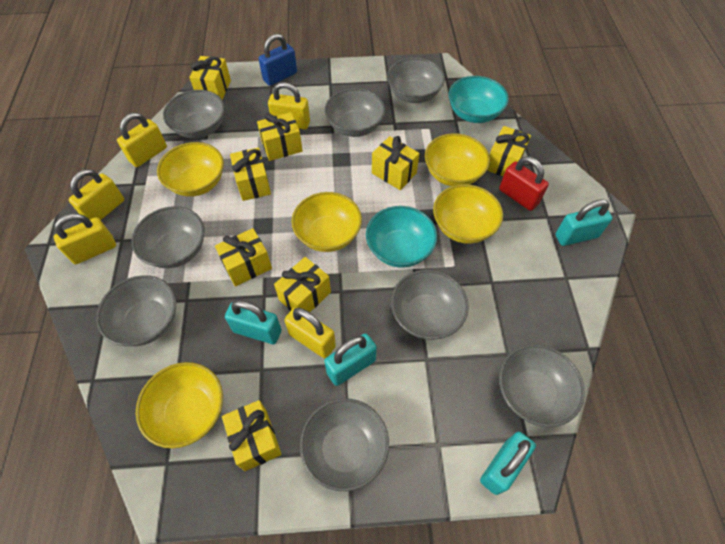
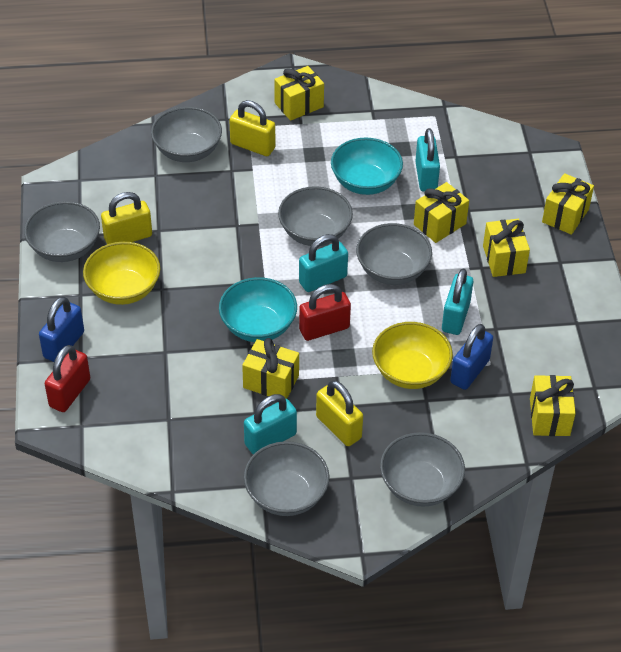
blue padlock: [258,34,297,86] = 1 -> [39,297,84,362] [450,324,493,390] = 2
grey bowl: [96,275,176,346] [131,206,205,268] [163,90,225,139] [300,398,389,491] [325,88,385,137] [387,58,445,103] [391,270,469,340] [499,344,585,427] = 8 -> [24,201,100,262] [151,107,222,162] [244,441,329,516] [278,186,353,246] [356,223,432,285] [380,432,465,507] = 6
red padlock: [499,156,549,211] = 1 -> [45,345,90,412] [299,284,351,341] = 2
yellow bowl: [136,362,223,448] [157,142,224,197] [292,192,362,252] [425,133,490,186] [433,184,503,244] = 5 -> [83,242,160,305] [372,322,453,389] = 2
yellow gift: [189,56,231,100] [215,228,272,286] [222,400,282,471] [230,148,271,201] [257,112,303,161] [274,257,331,312] [372,136,419,190] [487,126,531,176] = 8 -> [242,338,299,399] [274,66,324,121] [414,182,469,243] [483,219,530,277] [530,375,576,436] [542,173,594,235] = 6
yellow padlock: [53,214,116,264] [69,169,124,220] [117,113,167,167] [268,82,310,130] [284,307,336,358] = 5 -> [101,192,152,244] [229,100,275,156] [316,380,363,446] = 3

